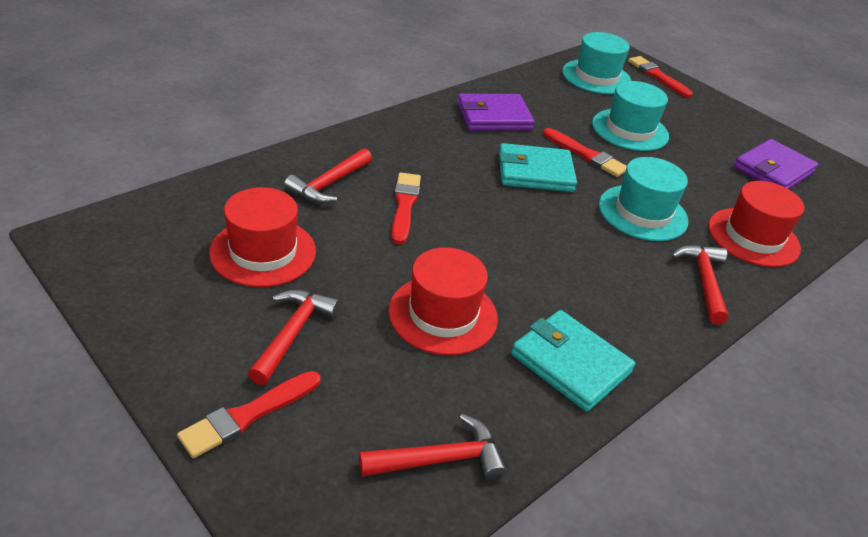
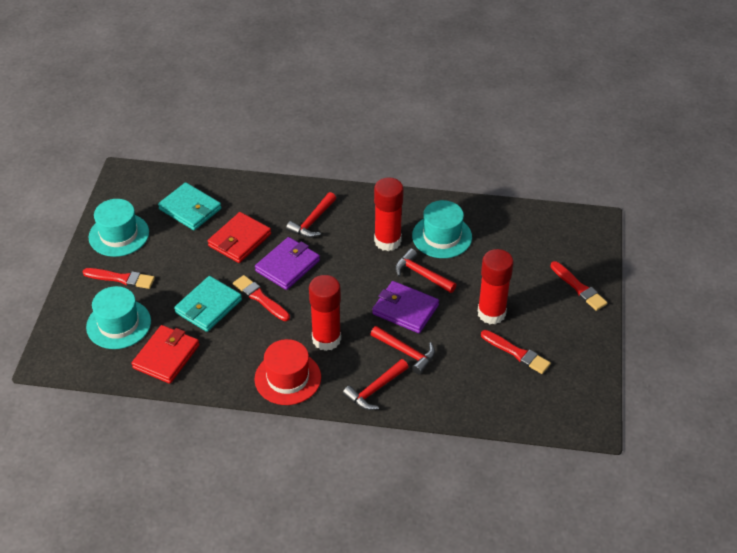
red glue stick: none = 0 -> [309,275,341,351] [374,177,404,251] [478,249,514,324] = 3
red hat: [209,187,316,287] [388,247,498,355] [708,181,804,267] = 3 -> [254,339,321,405] = 1
red wallet: none = 0 -> [131,325,199,384] [208,212,271,263] = 2

